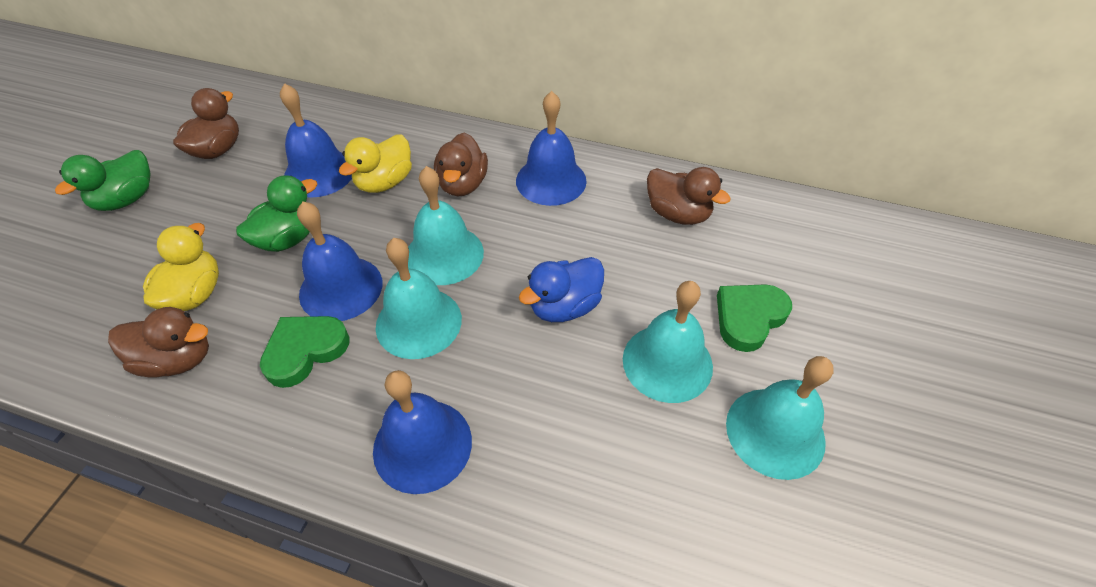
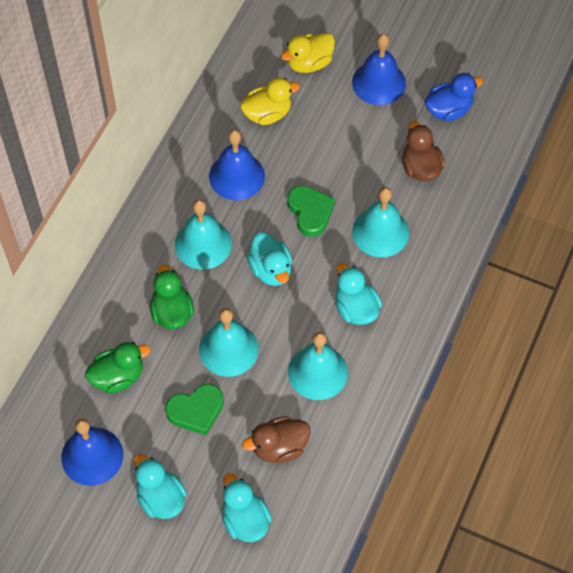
blue bell: [280,83,352,198] [297,202,383,321] [373,370,472,494] [516,91,587,206] = 4 -> [61,419,123,486] [209,130,265,200] [352,34,406,105] = 3
brown duck: [108,307,209,378] [173,88,239,159] [434,133,488,196] [647,167,731,225] = 4 -> [242,416,311,463] [402,121,445,181] = 2
turquoise duck: none = 0 -> [134,454,187,519] [222,473,272,542] [247,233,292,286] [335,263,382,325] = 4

